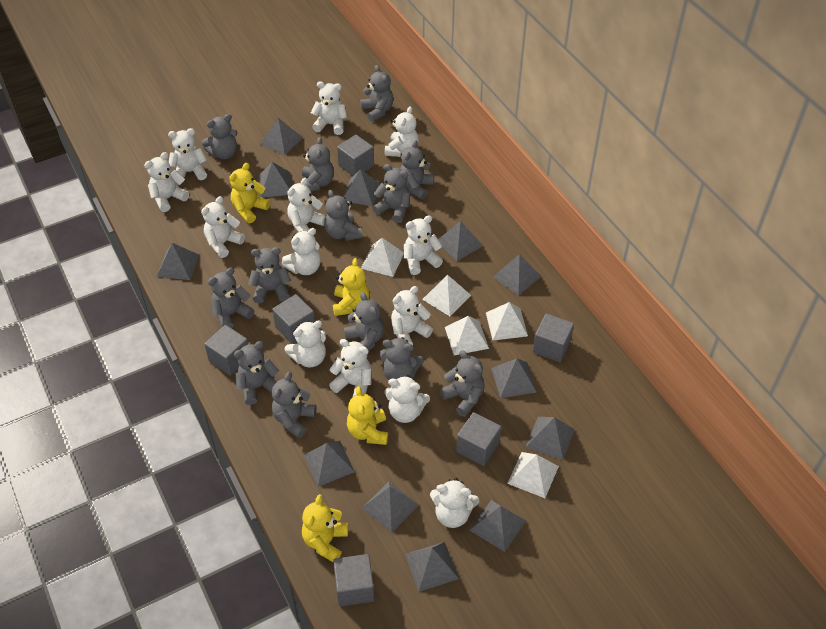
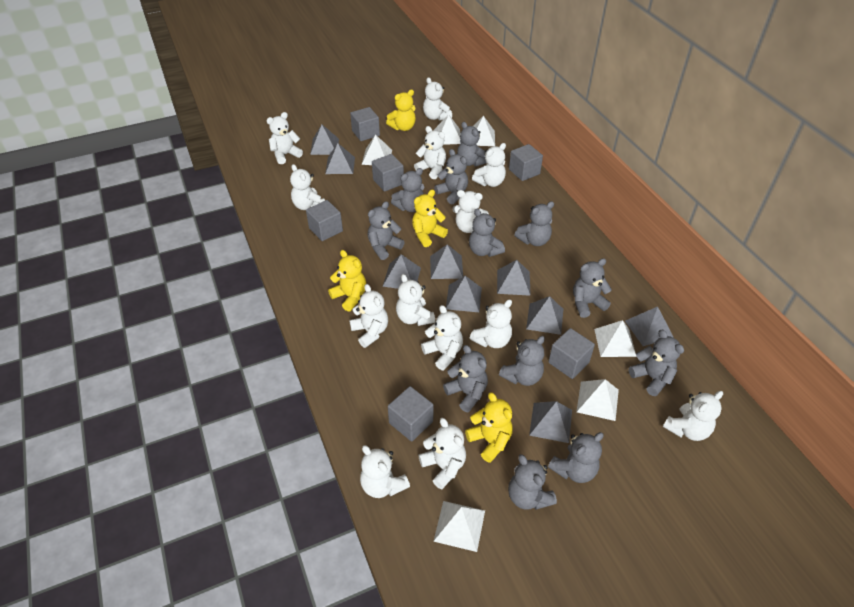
grey pyramid: [157,243,199,280] [258,162,292,198] [260,118,303,155] [303,441,355,487] [343,169,380,206] [362,482,419,533] [405,542,459,592] [438,221,483,261] [470,500,526,552] [491,358,537,398] [493,254,541,296] [526,417,575,460] = 12 -> [310,124,339,155] [325,143,355,174] [382,254,421,289] [430,244,463,279] [446,276,482,312] [497,260,531,296] [526,296,563,335] [529,401,572,443] [625,306,674,346] = 9
grey teddy bear: [202,114,237,159] [208,268,254,328] [234,341,279,405] [248,247,291,304] [272,372,317,438] [302,137,334,191] [324,190,362,241] [343,292,384,350] [360,65,393,122] [373,164,410,223] [379,337,424,380] [400,140,434,200] [440,350,484,417] = 13 -> [368,201,404,260] [391,168,424,212] [434,149,468,204] [443,345,488,412] [457,122,487,166] [469,209,505,257] [499,336,545,386] [508,454,557,510] [514,201,554,246] [548,432,604,483] [573,258,612,318] [629,330,684,396] = 12
white pyramid: [361,238,404,277] [422,275,471,316] [445,316,489,355] [486,302,528,341] [507,452,559,498] = 5 -> [362,135,392,165] [433,501,485,552] [434,114,461,145] [473,116,495,146] [577,379,619,421] [594,320,637,357] = 6

